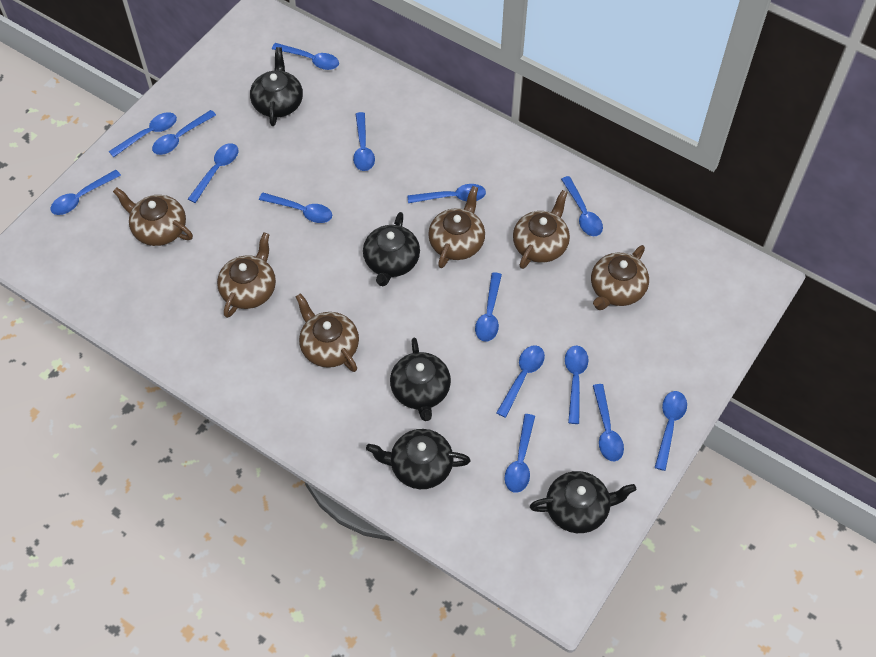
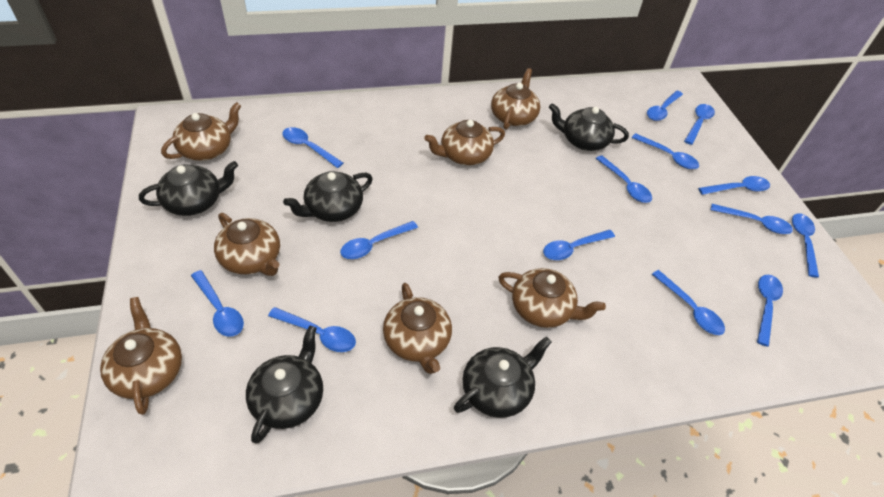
blue spoon: [50,170,121,215] [109,112,177,158] [152,110,216,155] [188,143,238,203] [259,192,332,223] [272,43,339,70] [353,112,375,171] [407,184,486,203] [475,272,502,342] [496,345,545,418] [505,414,535,493] [561,176,603,236] [565,346,589,424] [593,384,624,461] [655,391,687,471] = 15 -> [191,270,244,337] [268,307,356,352] [282,127,343,168] [340,221,418,259] [543,230,615,260] [596,155,652,203] [632,133,699,169] [647,91,683,121] [652,270,725,335] [684,104,715,145] [698,176,770,195] [711,204,793,234] [757,275,783,347] [792,213,819,278] = 14
brown teapot: [113,187,193,246] [217,232,276,318] [295,293,359,372] [428,186,485,268] [513,190,570,269] [591,245,649,310] = 6 -> [100,297,182,415] [161,102,241,161] [214,213,280,276] [383,283,452,374] [424,120,505,166] [491,68,540,130] [498,268,606,328] = 7

